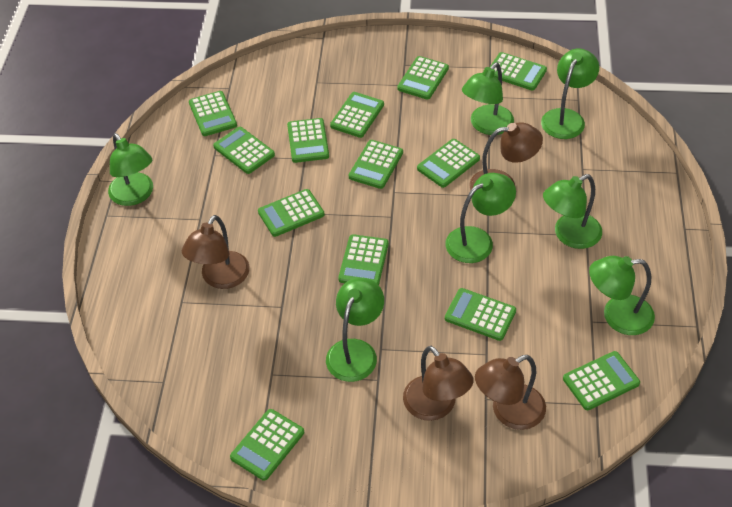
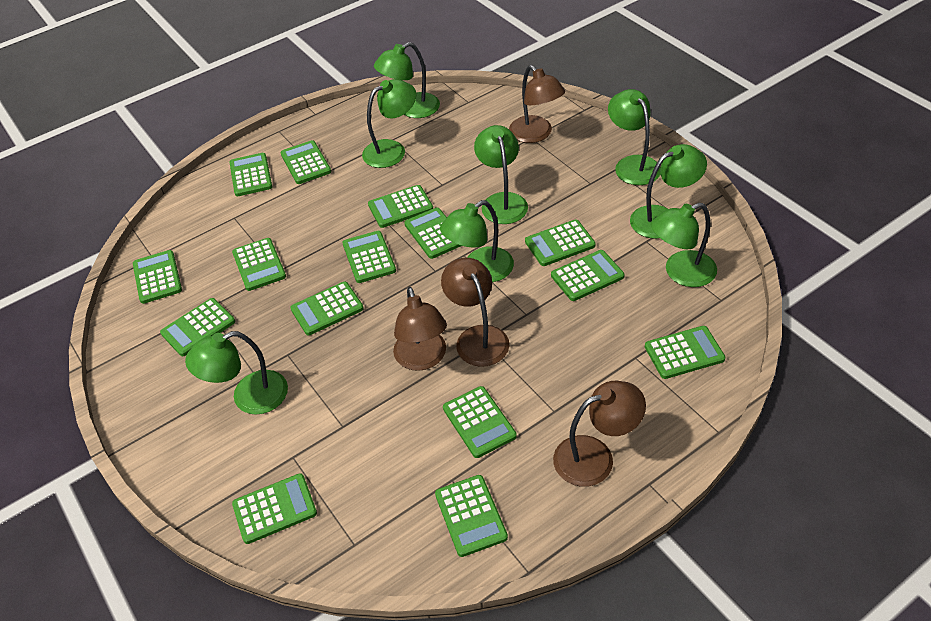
green calculator: [189,91,237,136] [213,127,275,174] [230,409,304,481] [258,189,325,237] [287,118,329,163] [330,92,384,138] [338,234,389,285] [349,140,403,189] [397,56,449,100] [417,139,480,188] [445,288,516,341] [490,52,547,91] [563,351,640,410] = 13 -> [133,250,182,304] [160,298,235,356] [229,153,272,196] [232,238,286,291] [232,473,317,544] [281,140,331,184] [290,281,364,335] [342,231,396,283] [368,185,433,228] [404,207,461,259] [435,475,508,557] [443,386,517,458] [525,219,596,266] [551,250,625,301] [645,326,725,379] = 15
green lamp: [108,133,153,206] [326,277,384,382] [445,173,516,263] [462,63,514,135] [541,48,599,139] [543,174,602,249] [589,256,655,335] = 7 -> [185,331,288,415] [362,79,416,168] [374,42,440,118] [440,200,514,282] [474,125,528,224] [608,89,661,185] [630,144,707,239] [651,203,717,287] = 8

